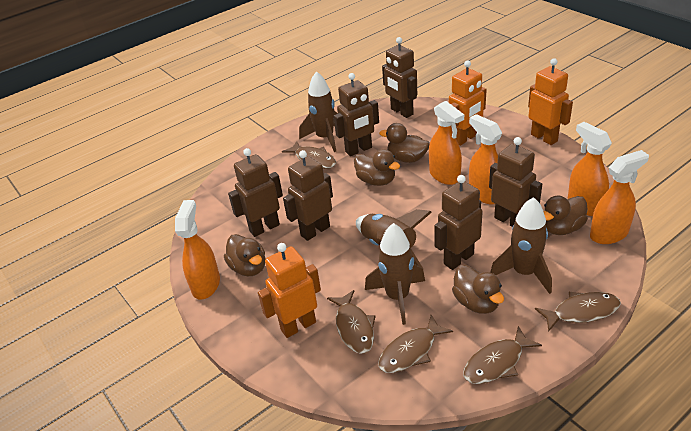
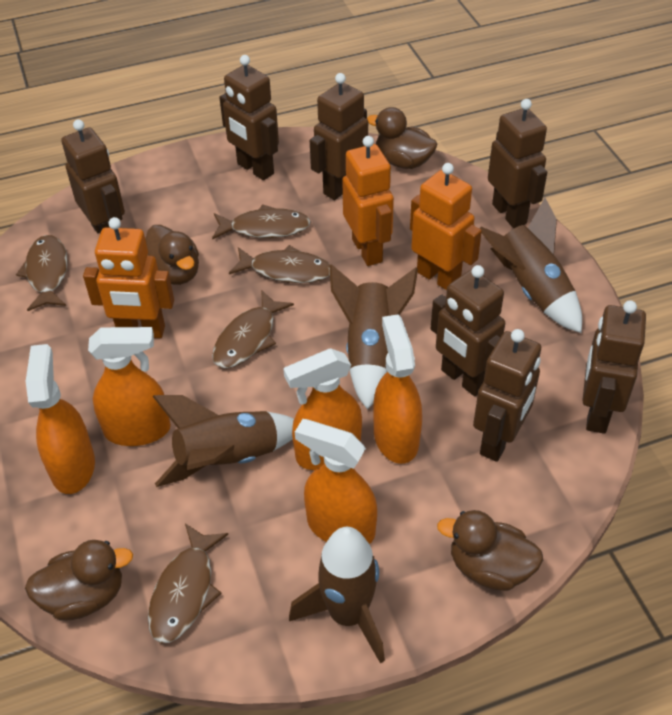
brown duck: [224,234,265,276] [354,149,400,186] [379,123,430,163] [452,265,504,314] [544,196,588,235] = 5 -> [25,540,133,621] [145,225,199,285] [367,107,437,169] [437,510,543,591] = 4
brown robot: [228,148,283,237] [283,150,333,241] [334,73,379,156] [382,37,417,118] [434,175,483,270] [489,137,542,227] = 6 -> [61,119,125,233] [219,55,279,180] [310,73,368,200] [431,265,505,396] [473,329,541,462] [488,99,547,228] [582,300,646,434] = 7

